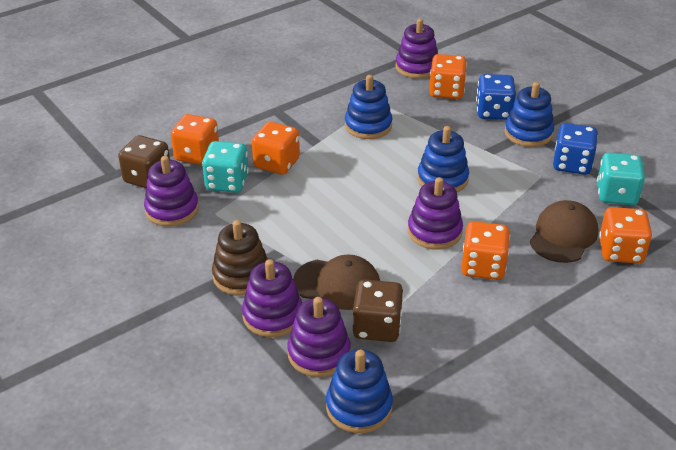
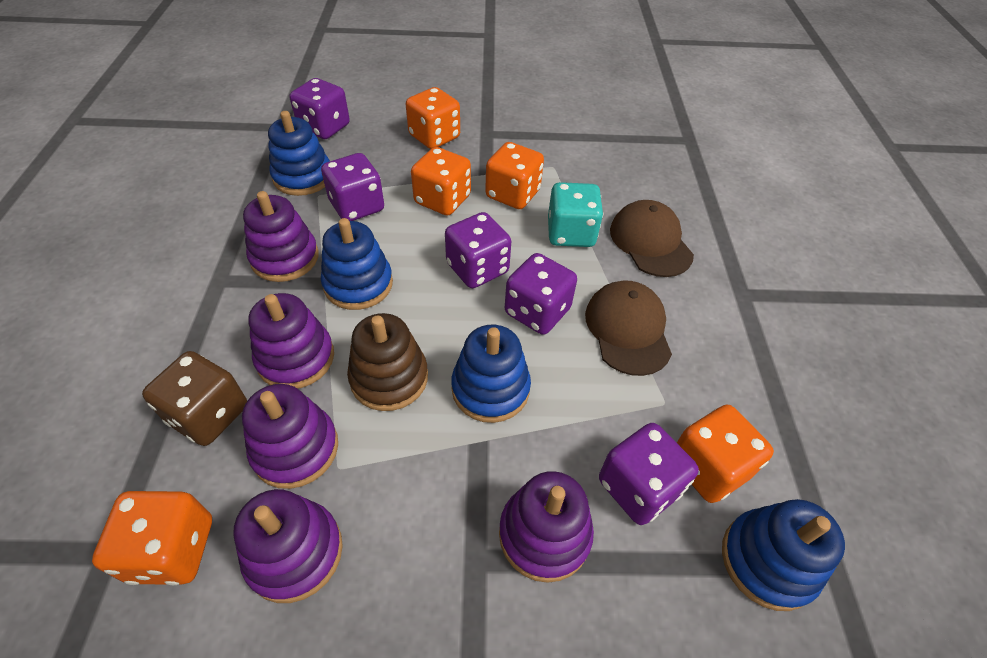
blue dice: [476,74,516,120] [553,123,598,175] = 2 -> none = 0
brown dice: [118,135,170,188] [353,280,404,342] = 2 -> [142,351,247,446] = 1
purple dice: none = 0 -> [289,78,350,139] [321,153,384,221] [445,212,511,288] [505,253,577,335] [599,423,699,525] = 5
turquoise dice: [202,141,249,193] [597,153,645,205] = 2 -> [548,182,603,247] = 1

